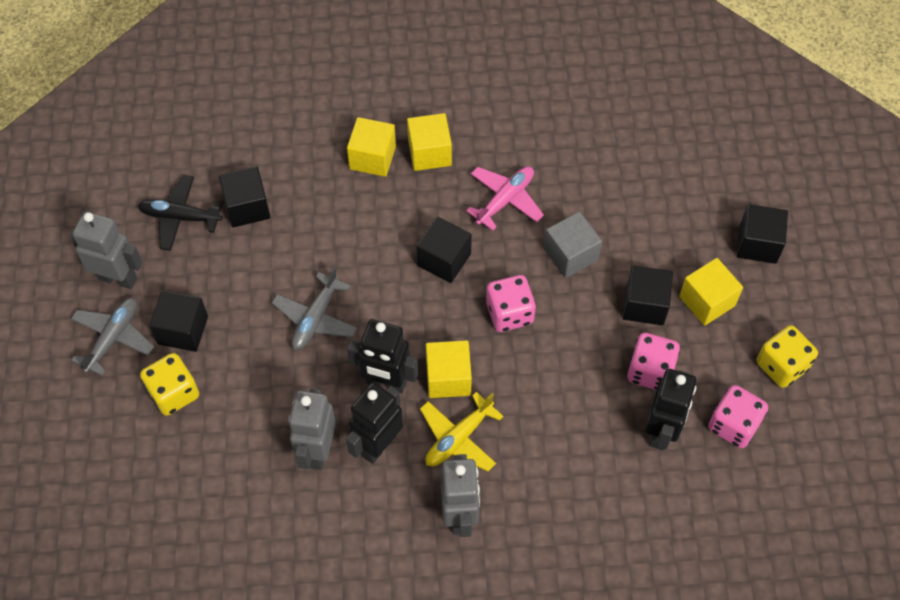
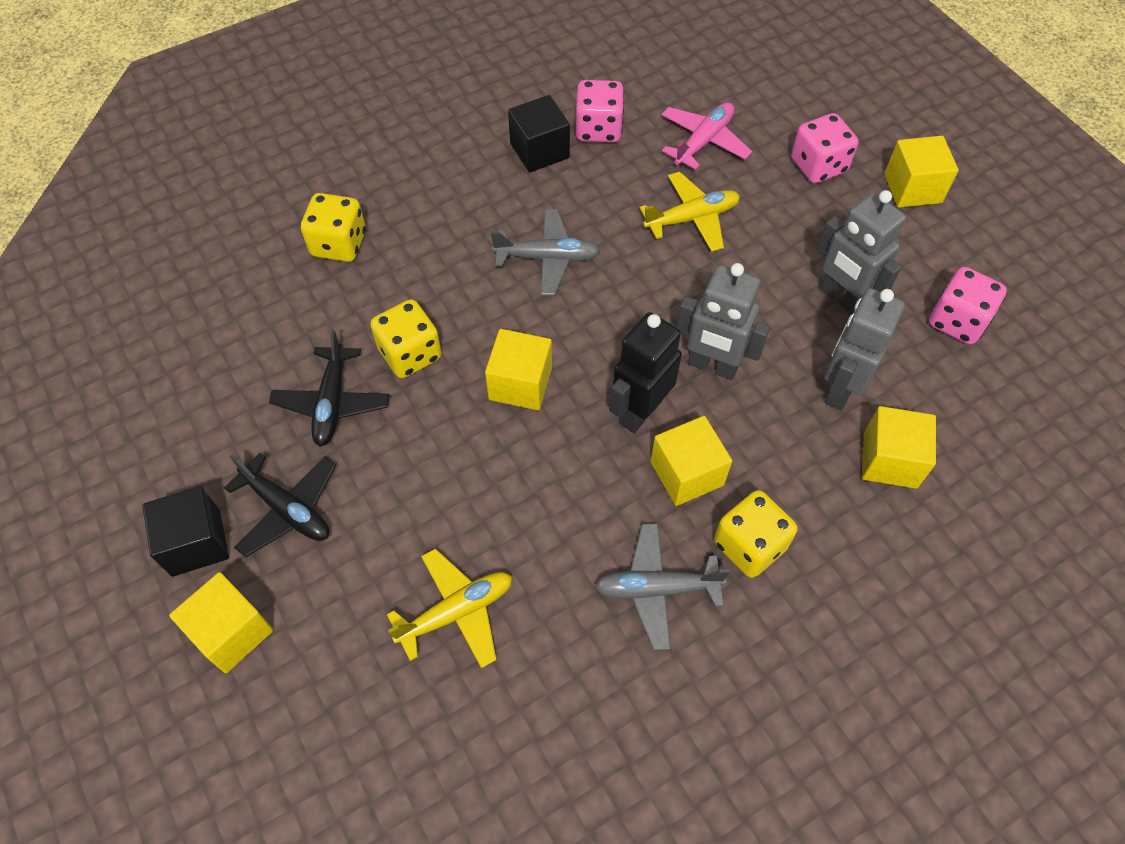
black cube: [149,290,208,352] [219,166,271,227] [416,217,472,283] [623,266,673,325] [737,204,788,264] = 5 -> [142,486,229,577] [508,95,570,172] = 2
black plane: [138,175,223,251] = 1 -> [224,453,336,557] [269,330,389,447] = 2
black robot: [346,382,403,464] [347,319,418,393] [645,369,697,450] = 3 -> [609,312,682,433] = 1
grey cube: [544,212,602,278] = 1 -> none = 0
yellow cube: [347,117,396,177] [407,113,452,171] [426,340,472,398] [679,258,743,326] = 4 -> [169,572,273,673] [485,329,552,410] [651,416,732,506] [862,406,936,489] [884,136,959,208] = 5
yellow dice: [140,353,199,416] [756,325,818,388] = 2 -> [301,193,366,262] [370,299,442,378] [714,490,798,578] = 3
yellow plane: [420,392,504,472] = 1 -> [387,548,512,668] [640,172,740,252] = 2

